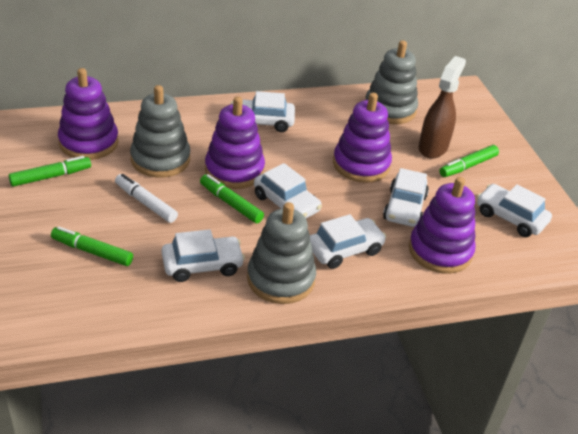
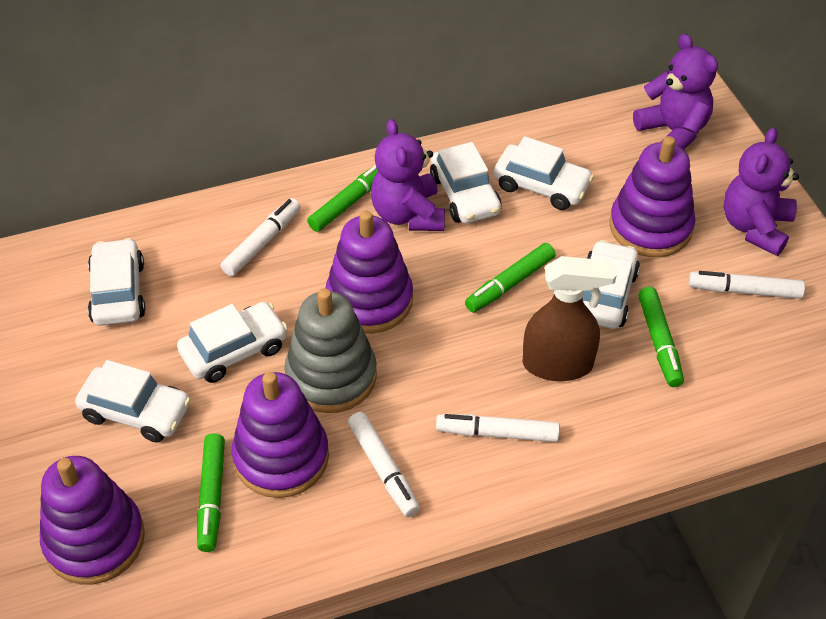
grey stacking toy: [130,85,190,178] [247,202,316,304] [366,40,418,124] = 3 -> [284,288,377,413] = 1
purple teddy bear: none = 0 -> [371,119,445,231] [633,34,718,150] [723,127,799,256] = 3
white marker: [115,174,178,223] = 1 -> [221,198,301,276] [348,412,420,517] [436,414,560,442] [689,271,805,299] = 4

